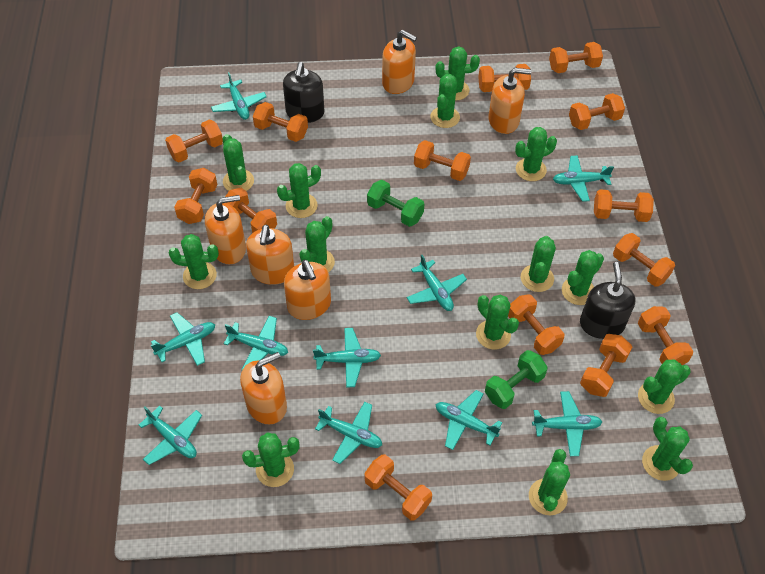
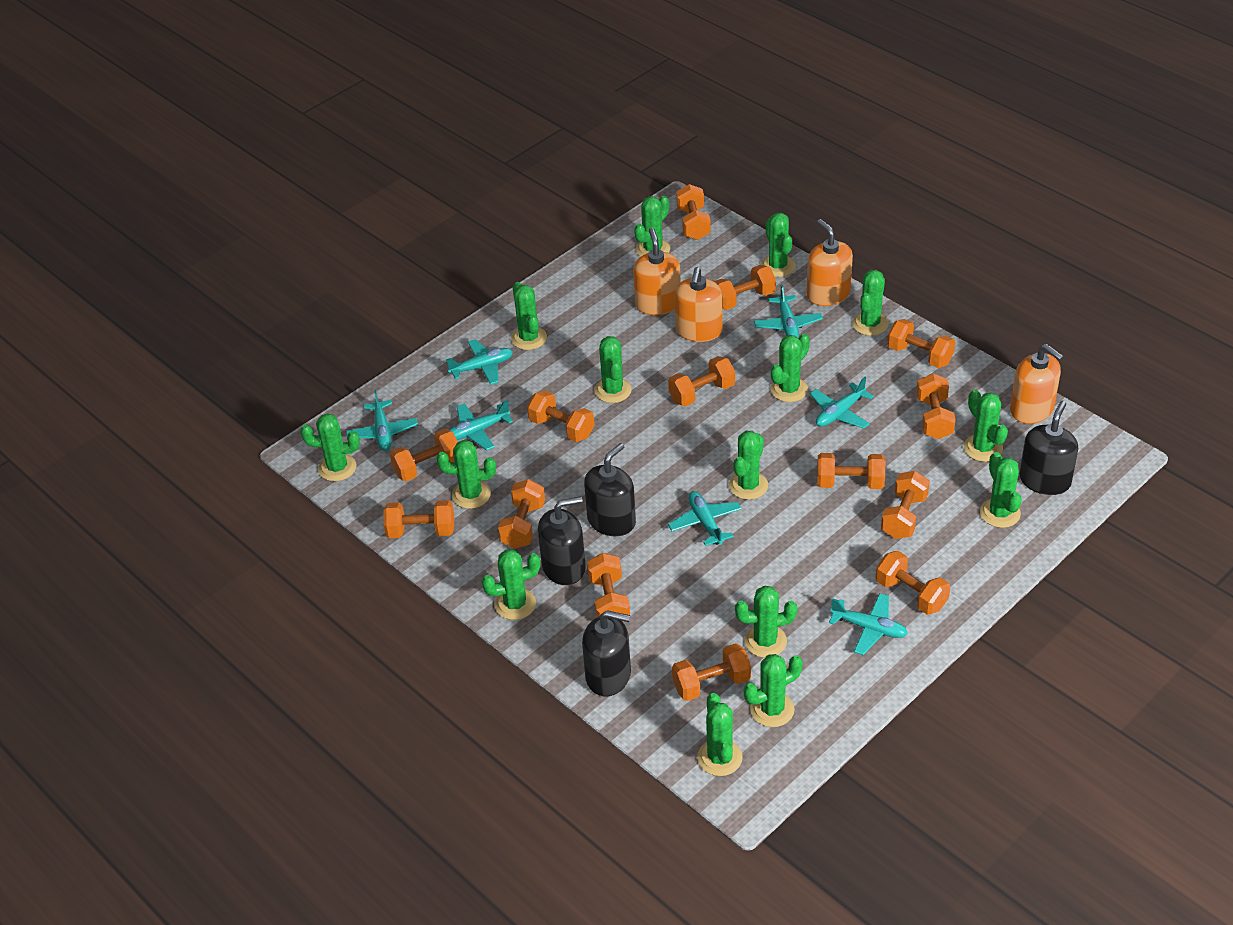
black soap dispenser: [283,62,324,123] [580,262,635,339] = 2 -> [538,496,586,585] [582,610,631,696] [584,443,636,536] [1019,401,1078,495] = 4
green cactus: [169,234,219,289] [223,134,254,191] [242,432,300,487] [277,163,321,218] [300,216,335,273] [430,74,460,128] [436,46,480,100] [476,294,519,350] [515,127,557,181] [521,236,556,292] [529,449,570,515] [562,250,604,305] [638,359,691,414] [642,417,693,481] = 14 -> [300,413,360,481] [437,440,496,509] [482,549,540,620] [511,282,547,350] [594,336,632,403] [634,196,670,257] [697,693,743,776] [729,431,768,500] [735,585,798,658] [744,654,803,727] [761,213,796,277] [771,334,810,402] [852,270,889,336] [964,390,1008,462] [980,452,1022,528] = 15
green dumbbell: [367,180,424,227] [485,350,548,409] = 2 -> none = 0
orange soap dispenser: [205,195,246,264] [240,352,287,424] [246,225,294,285] [284,260,331,320] [382,30,417,94] [489,68,531,134] = 6 -> [633,228,681,315] [675,267,723,342] [806,219,853,306] [1010,344,1064,424] = 4
turquoise plane: [139,406,202,465] [150,312,215,366] [211,72,267,120] [224,316,288,370] [313,328,381,388] [315,402,382,464] [407,255,467,311] [435,390,502,450] [532,391,602,456] [553,155,614,202] = 10 -> [346,390,418,451] [446,339,513,385] [449,400,513,451] [668,491,742,546] [754,284,823,338] [810,377,874,429] [829,593,908,655] = 7

